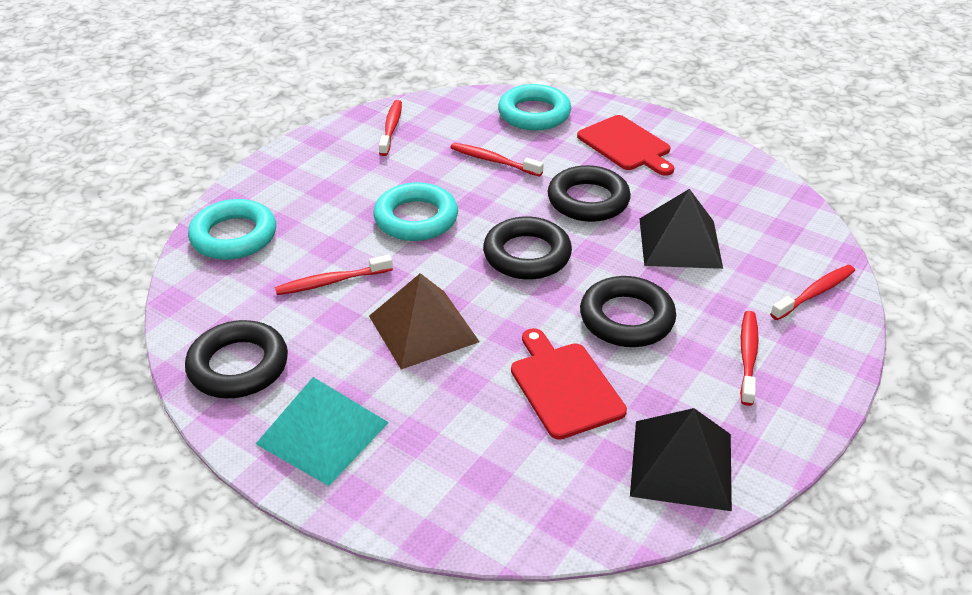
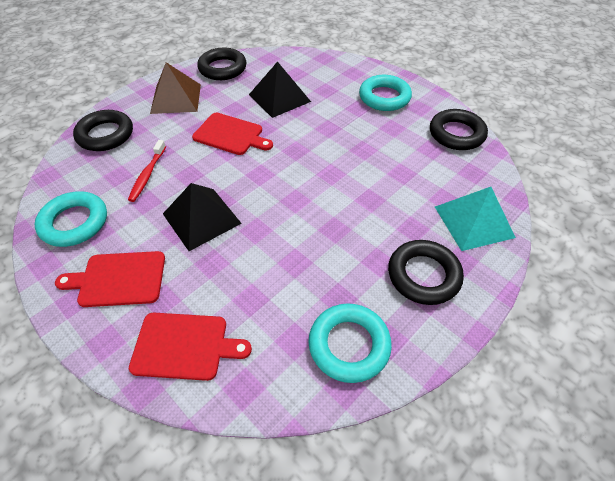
red cutting board: [511,328,627,440] [577,115,674,176] = 2 -> [55,251,165,307] [129,313,252,381] [192,112,273,155] = 3
red toothbrush: [275,255,393,295] [379,100,402,156] [450,143,544,177] [740,311,759,406] [770,265,855,320] = 5 -> [128,140,166,202] = 1

